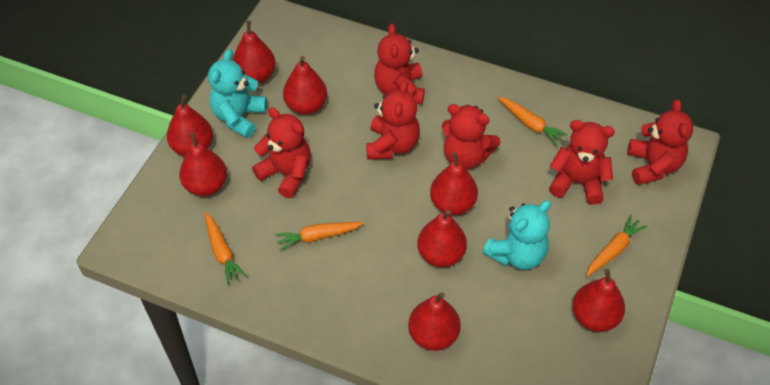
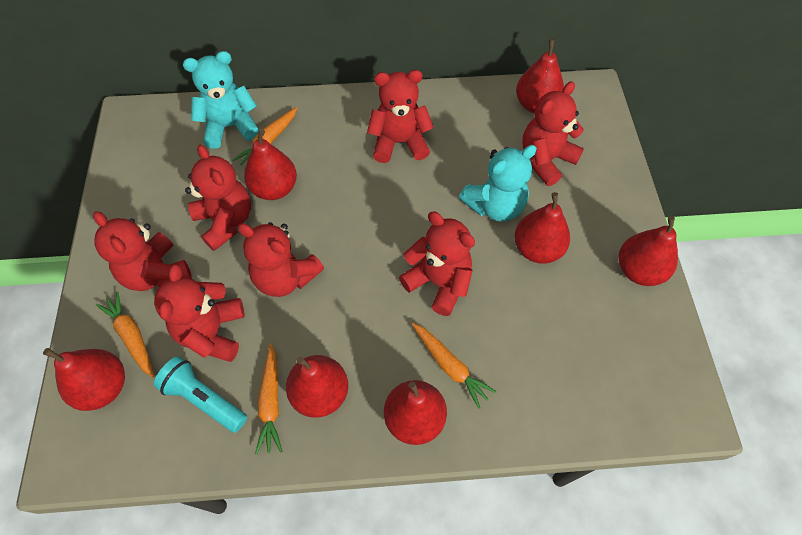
red pear: [167,95,213,157] [179,133,227,196] [232,21,276,84] [283,56,327,115] [408,292,461,351] [417,210,467,267] [430,152,478,215] [572,269,625,332] = 8 -> [43,348,125,411] [244,129,297,200] [286,355,348,418] [384,380,447,445] [514,192,570,264] [516,39,564,113] [619,216,678,286] = 7
red teddy bear: [252,107,311,198] [366,80,420,160] [374,23,425,104] [442,104,500,169] [549,120,615,205] [627,99,693,185] = 6 -> [93,211,192,291] [154,264,245,362] [185,145,251,251] [237,222,324,297] [367,70,434,163] [399,212,475,316] [522,81,584,186] = 7
turquoise flashlight: none = 0 -> [154,356,247,433] = 1

